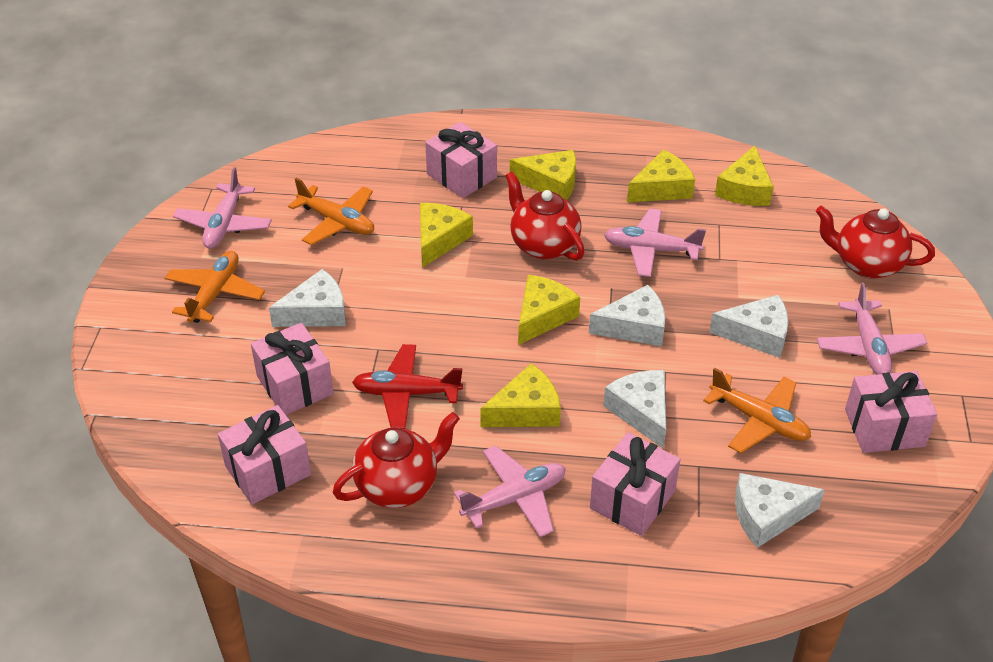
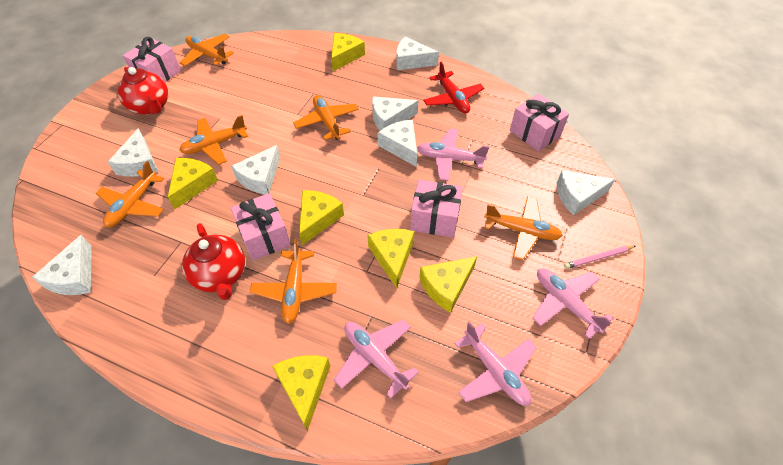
orange plane: [165,251,265,323] [288,178,374,245] [703,368,811,453] = 3 -> [96,161,164,228] [179,115,248,165] [180,34,234,66] [250,239,337,324] [293,95,359,140] [484,196,563,260] = 6
pink gift: [218,405,311,505] [251,323,334,415] [425,122,497,198] [590,432,681,536] [845,371,937,453] = 5 -> [123,37,181,82] [231,193,291,261] [410,180,463,238] [510,94,569,152] = 4
pink pencil: none = 0 -> [564,246,635,269] = 1
red teapot: [333,412,460,508] [505,171,585,261] [816,205,935,279] = 3 -> [118,67,169,115] [182,223,245,300] = 2
white cheese: [269,269,346,327] [589,285,665,346] [603,370,666,449] [709,295,788,358] [735,473,825,548] = 5 -> [32,235,92,295] [108,128,158,177] [231,145,281,194] [372,96,419,131] [378,120,417,167] [396,37,439,70] [557,170,615,215] = 7

